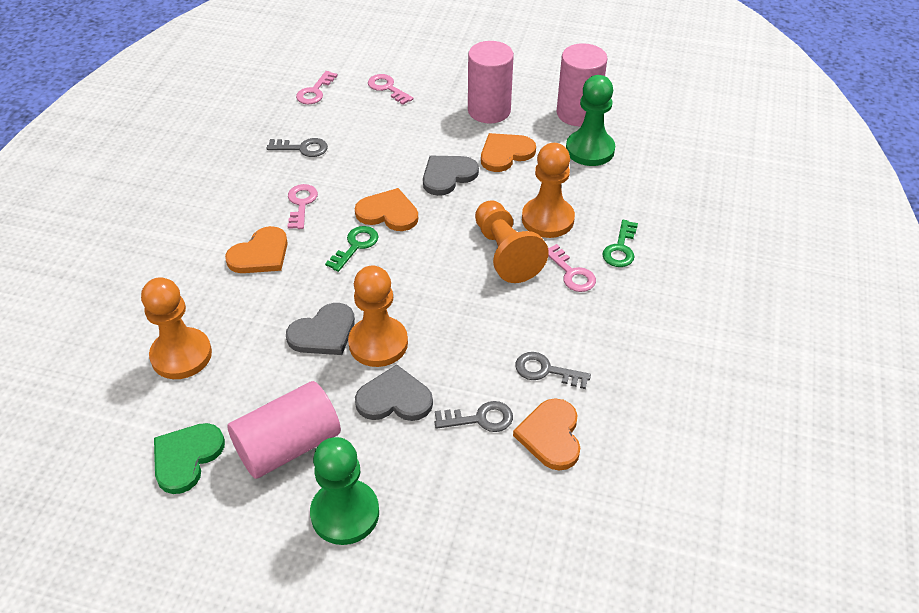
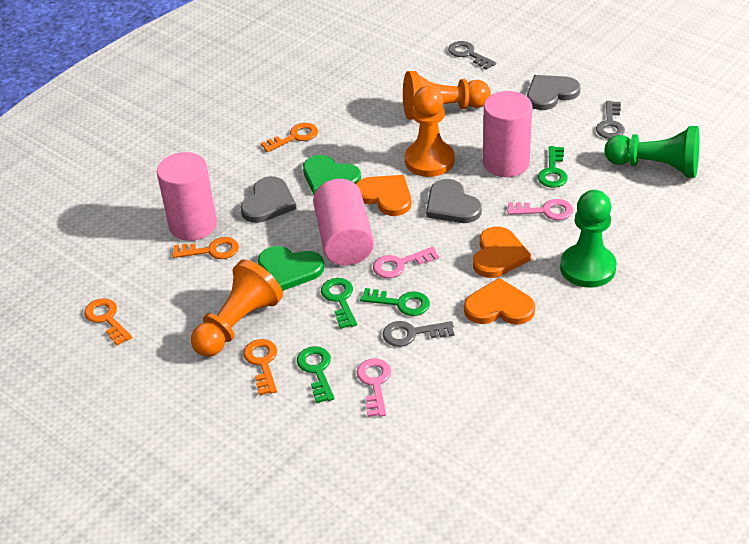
green heart: [154,423,225,494] = 1 -> [258,246,324,291] [303,155,361,195] = 2
green key: [325,226,379,272] [602,220,638,267] = 2 -> [297,346,334,403] [321,278,357,329] [360,288,430,316] [538,146,568,188] = 4
orange heart: [225,226,288,273] [355,188,418,231] [481,133,536,172] [513,398,580,471] = 4 -> [356,175,411,216] [464,278,535,325] [473,227,531,278] = 3
orange key: none = 0 -> [84,298,132,346] [172,237,239,259] [243,339,277,395] [260,123,318,152] = 4
orange pawn: [141,277,212,379] [348,266,408,367] [475,200,549,283] [522,143,575,238] = 4 -> [191,259,283,357] [403,71,491,120] [405,86,454,177] = 3
pink key: [288,184,318,229] [296,71,338,104] [368,74,413,105] [548,244,596,292] = 4 -> [357,358,391,417] [373,247,439,278] [507,199,573,220] = 3

